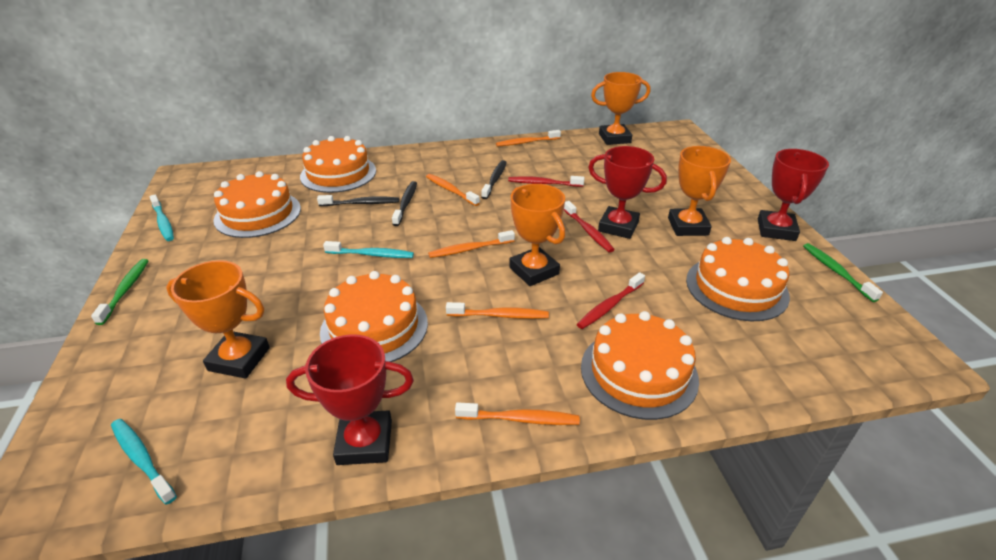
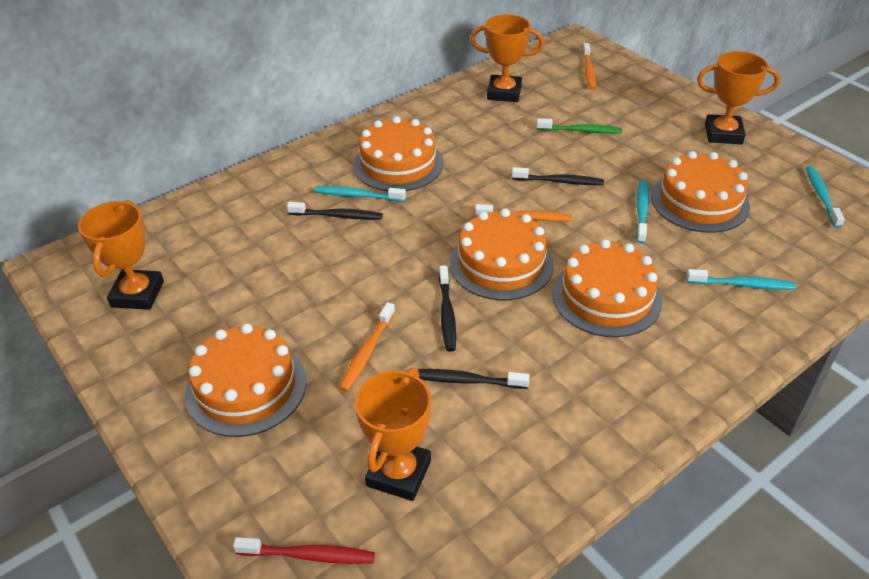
black toothbrush: [317,195,399,206] [392,181,417,226] [481,160,507,199] = 3 -> [287,202,383,220] [418,369,529,389] [439,265,456,352] [512,167,604,185] = 4
green toothbrush: [91,259,149,325] [803,243,883,302] = 2 -> [537,118,622,133] = 1
orange toothbrush: [426,174,480,206] [428,230,515,258] [446,302,549,319] [455,402,580,425] [496,130,561,147] = 5 -> [339,302,395,392] [475,204,572,222] [582,43,596,90] = 3
red toothbrush: [508,176,584,187] [564,201,615,252] [577,272,645,329] = 3 -> [233,537,375,564] = 1
red trophy: [286,334,414,465] [588,146,667,239] [758,149,829,241] = 3 -> none = 0
turquoise toothbrush: [111,419,177,505] [149,194,174,241] [323,241,414,258] = 3 -> [314,186,406,202] [636,180,649,244] [686,269,796,290] [806,166,845,228] = 4

